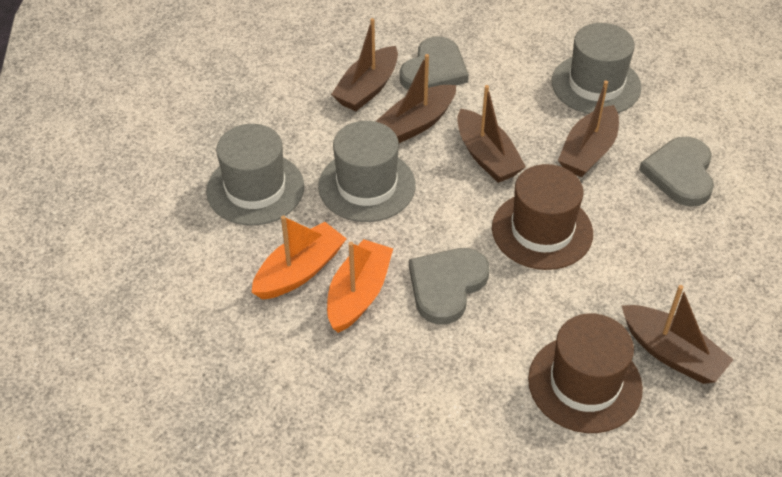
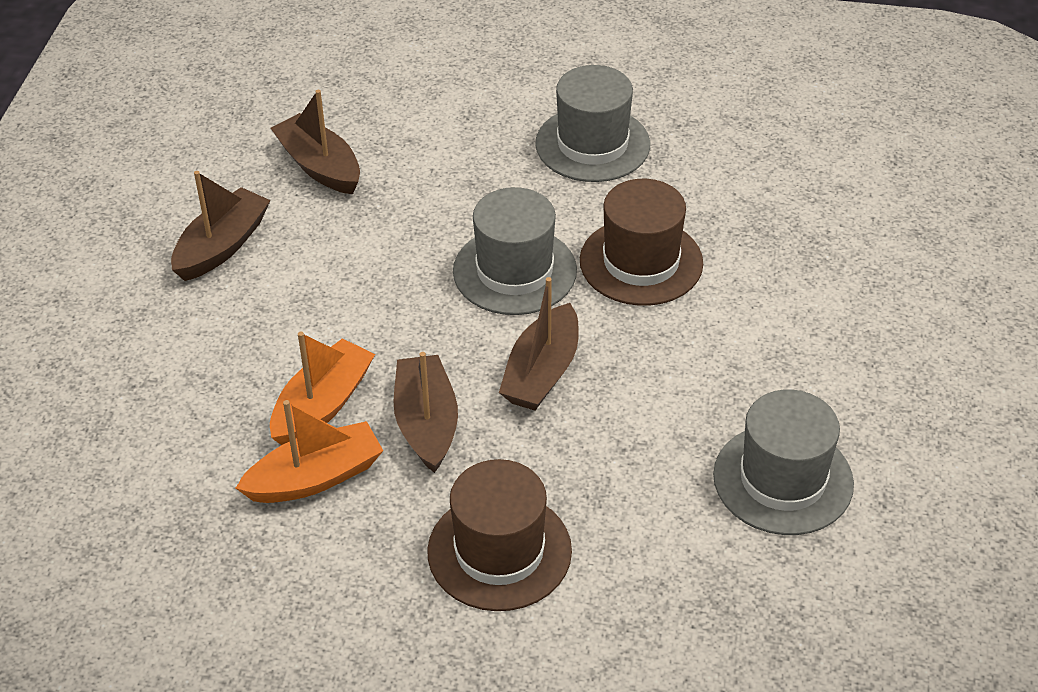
brown boat: [331,18,398,111] [375,54,456,143] [457,85,526,183] [558,81,619,177] [622,285,734,384] = 5 -> [171,171,271,281] [270,90,360,194] [394,352,458,473] [499,277,579,411] = 4
grey heart: [400,36,469,90] [409,248,490,324] [639,137,714,207] = 3 -> none = 0

